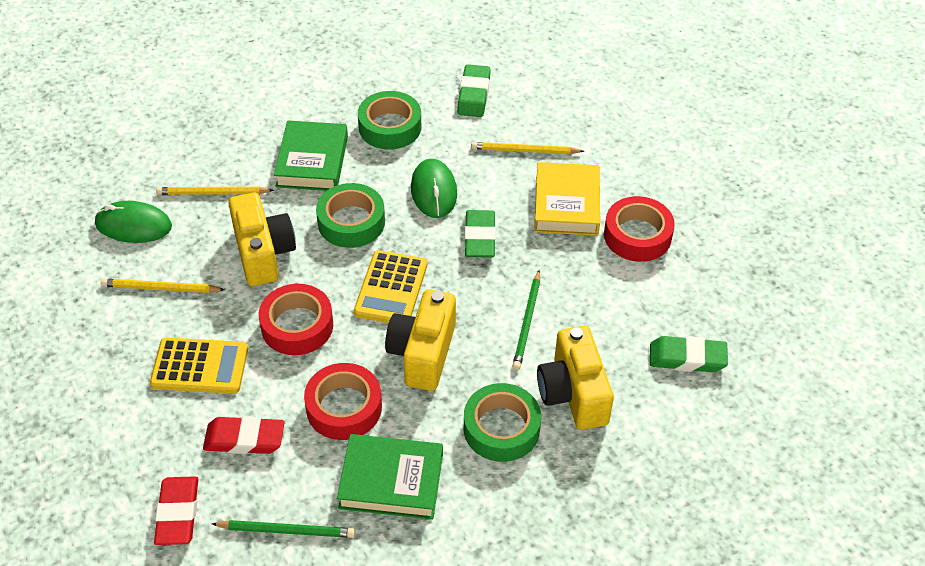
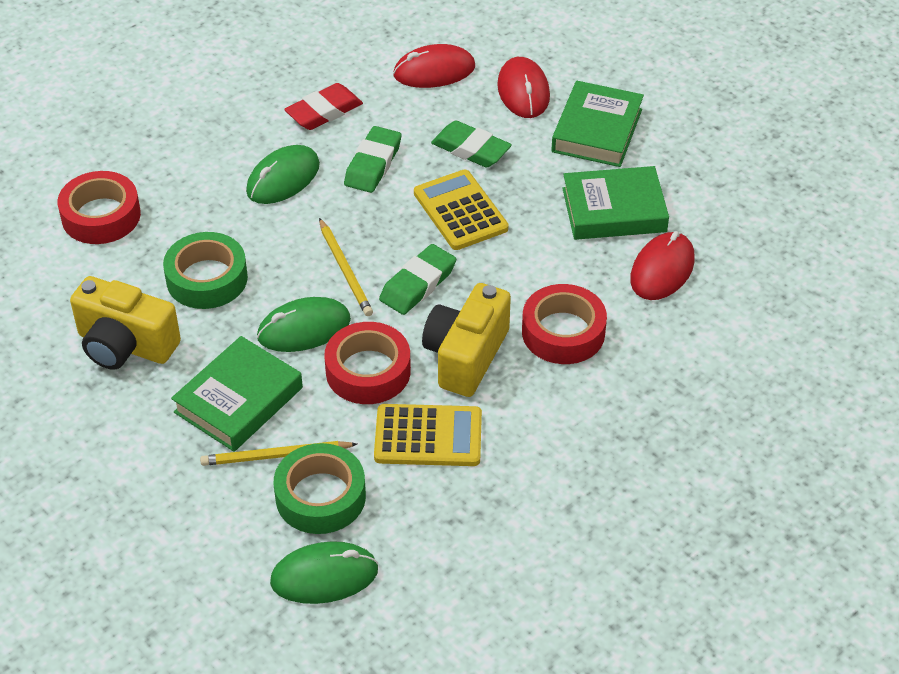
green book: [274,120,348,191] [337,434,443,520] = 2 -> [171,336,303,452] [551,81,644,167] [562,166,669,240] = 3
green mouse: [95,201,172,243] [411,159,457,218] = 2 -> [246,145,320,204] [257,297,351,352] [270,541,378,604] = 3
green pencil: [212,520,355,538] [512,270,540,370] = 2 -> none = 0
green tape: [316,183,385,248] [358,91,421,149] [464,383,541,462] = 3 -> [163,232,248,309] [274,443,366,534] = 2
red eraser: [154,476,198,545] [203,416,285,454] = 2 -> [284,83,363,130] = 1
red mouse: none = 0 -> [393,44,475,88] [497,57,550,118] [630,231,695,300] = 3
yellow book: [534,162,600,236] = 1 -> none = 0
yellow camera: [228,193,296,286] [385,290,456,391] [537,326,614,430] = 3 -> [70,276,181,370] [422,283,511,397] = 2
yellow pencil: [101,279,225,293] [156,187,274,195] [471,142,584,154] = 3 -> [200,441,357,466] [319,218,373,316] = 2

